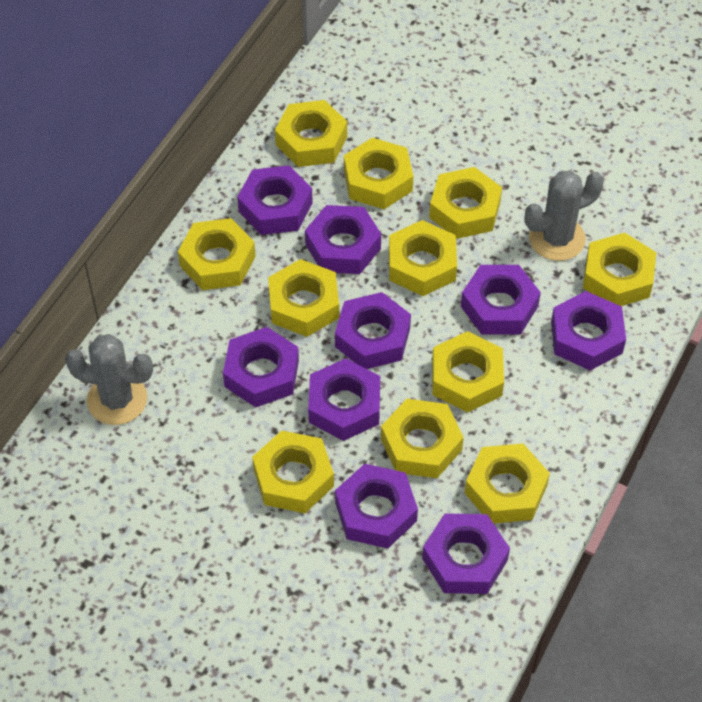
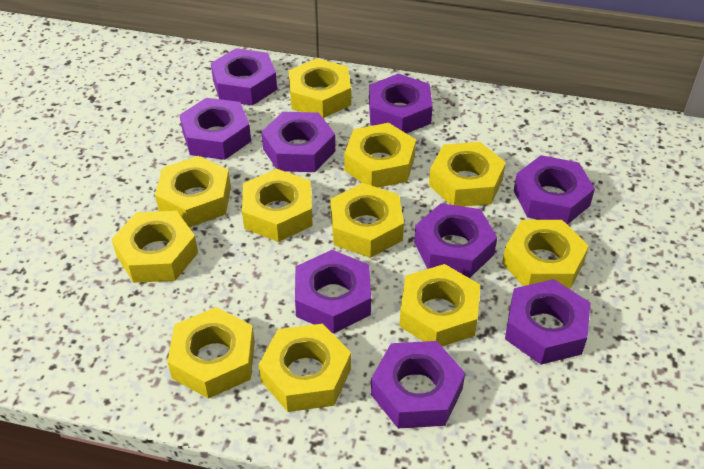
grey cactus: [65,334,153,425] [524,171,604,261] = 2 -> none = 0

